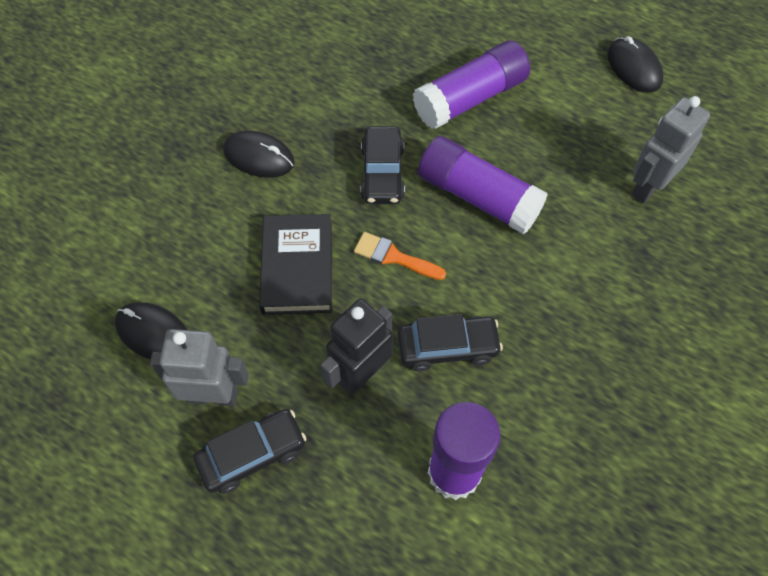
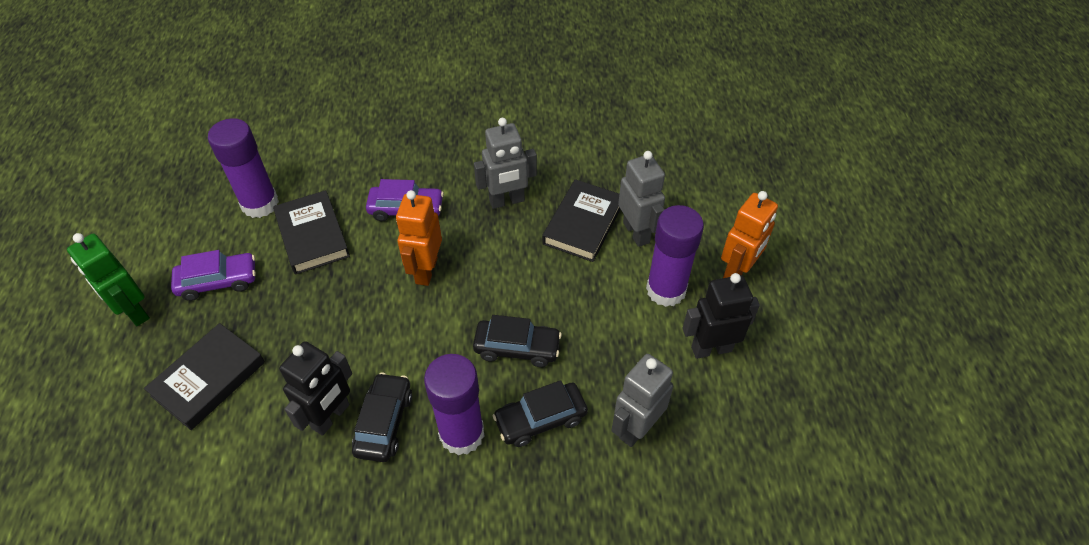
black book: [259,214,332,315] = 1 -> [144,323,265,430] [273,190,350,275] [542,179,621,262] = 3
black mouse: [115,302,187,359] [223,131,295,178] [607,36,663,93] = 3 -> none = 0
black robot: [320,299,393,396] = 1 -> [279,341,352,436] [683,273,760,359] = 2
green robot: none = 0 -> [67,233,150,326] = 1
grey robot: [150,329,249,407] [631,96,710,204] = 2 -> [474,118,537,209] [612,354,673,447] [618,151,665,247] = 3
orange brush: [354,232,446,280] = 1 -> none = 0
orange robot: none = 0 -> [396,190,442,286] [721,191,778,278] = 2
purple car: none = 0 -> [171,250,256,301] [366,179,444,221] = 2

